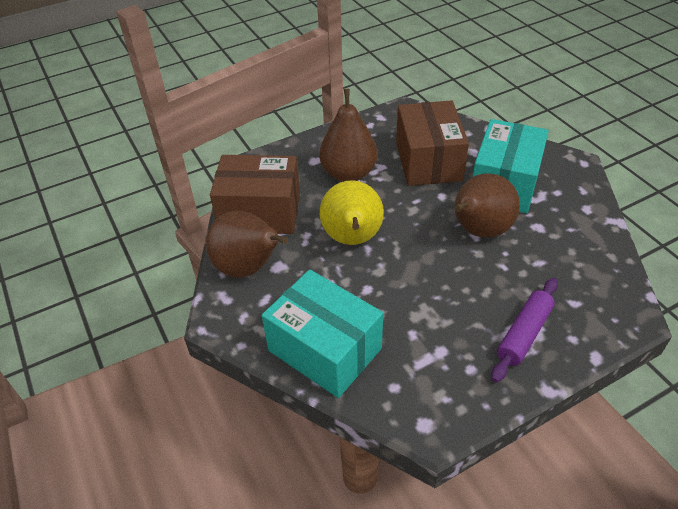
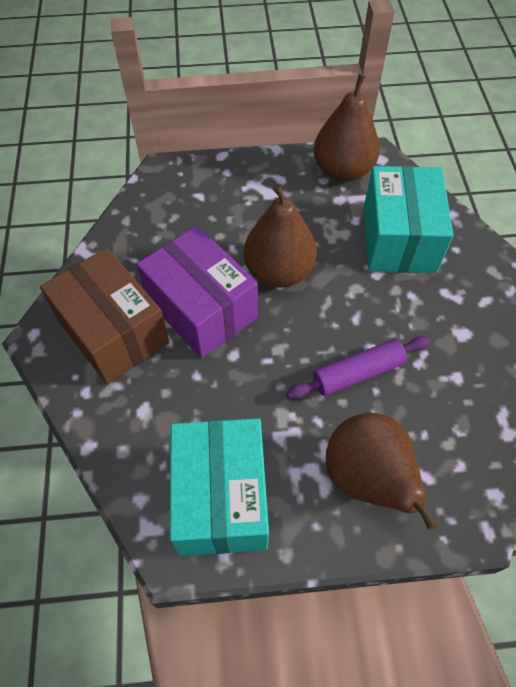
brown box: [210,155,300,234] [396,100,469,186] = 2 -> [40,248,169,384] = 1
purple box: none = 0 -> [137,226,258,359] = 1
yellow pear: [320,180,384,245] = 1 -> none = 0

